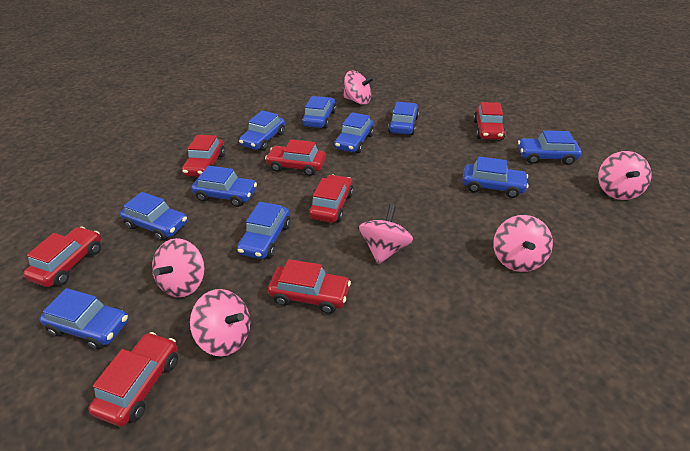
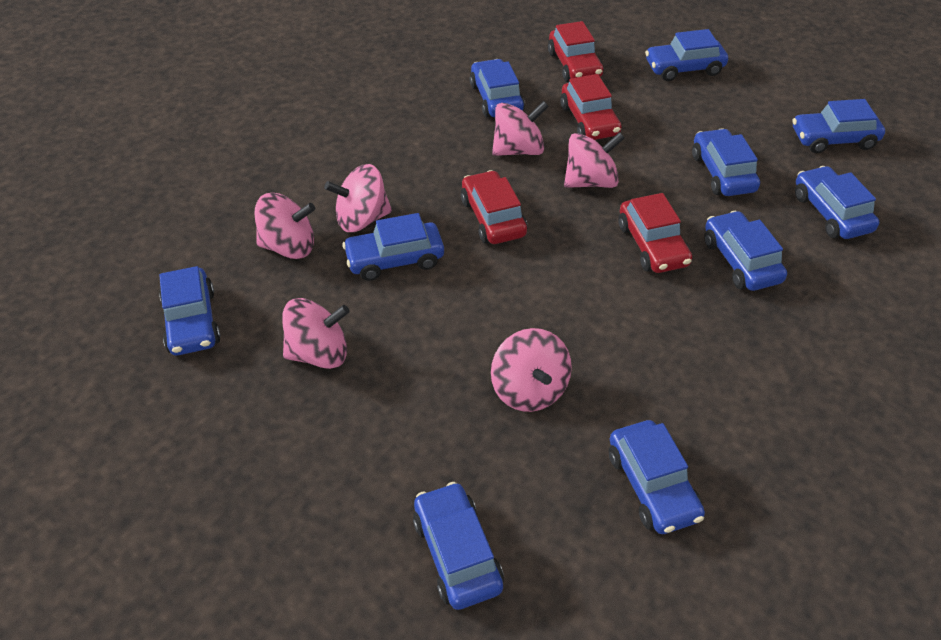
red car: [23,227,101,287] [88,332,178,427] [182,135,225,177] [265,139,326,176] [268,259,351,314] [309,175,354,223] [473,102,506,140] = 7 -> [461,170,527,244] [548,21,603,82] [560,74,622,140] [618,193,692,273] = 4

